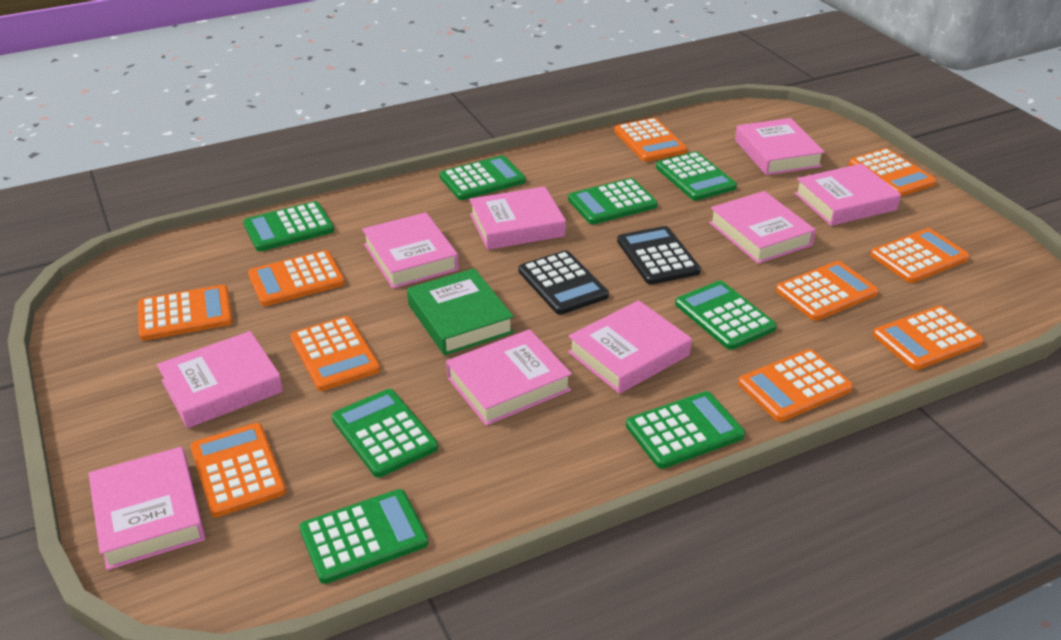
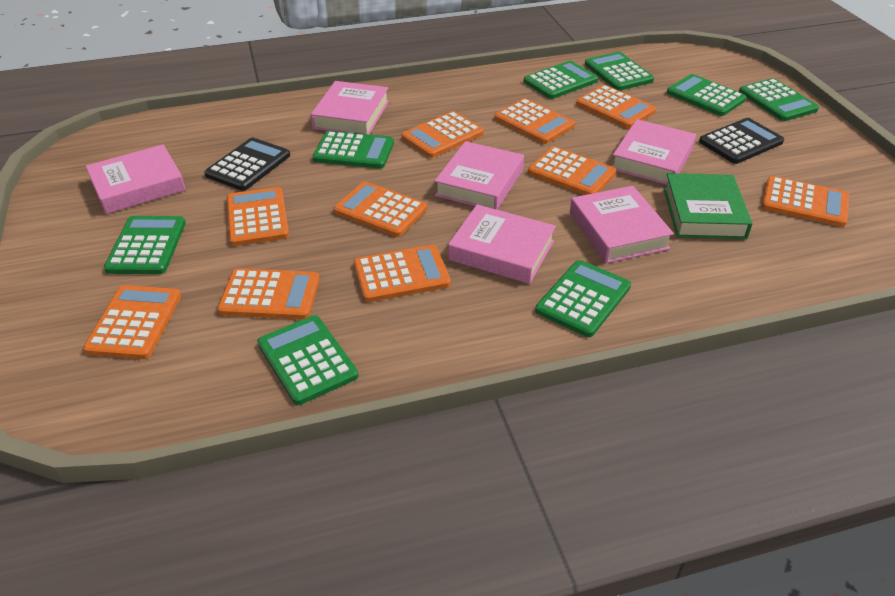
pink book: [88,447,206,570] [157,331,283,428] [362,212,459,289] [446,329,572,426] [469,186,566,250] [568,300,692,394] [709,191,816,264] [735,118,825,175] [795,164,901,226] = 9 -> [86,145,186,214] [311,81,389,134] [435,141,524,210] [448,204,556,284] [570,186,674,263] [612,119,696,185] = 6

